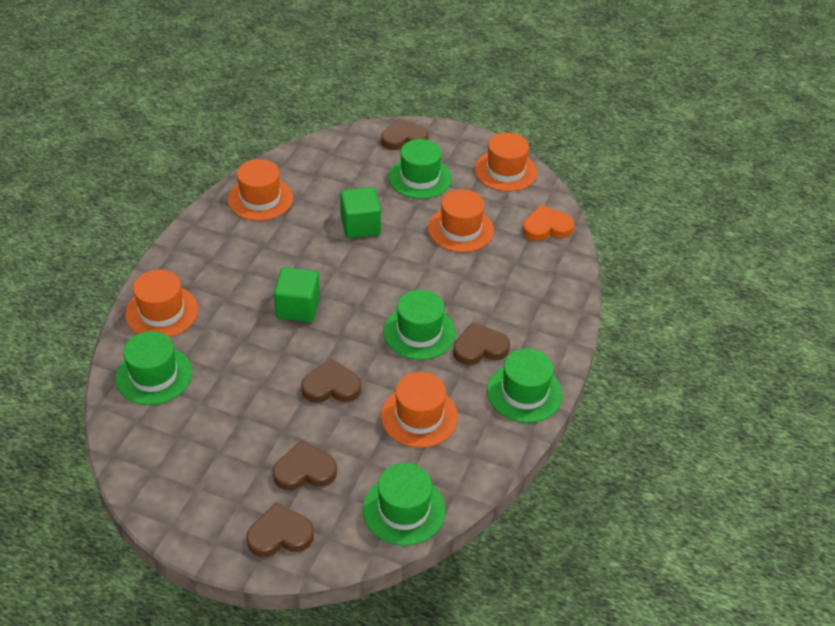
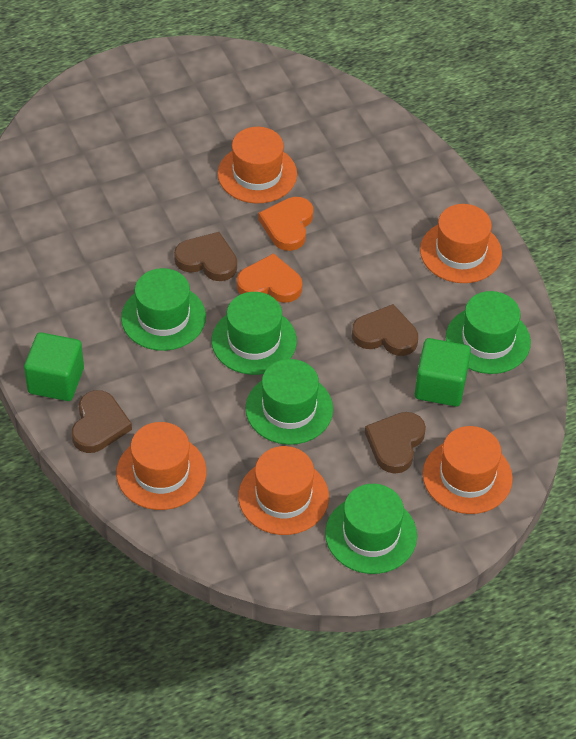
brown heart: [246,502,314,557] [273,440,337,490] [301,359,362,403] [381,118,429,150] [453,322,510,365] = 5 -> [72,390,132,453] [174,232,237,281] [352,304,418,356] [365,412,426,474] = 4
orange heart: [522,205,574,241] = 1 -> [237,253,302,303] [258,197,313,251] = 2

